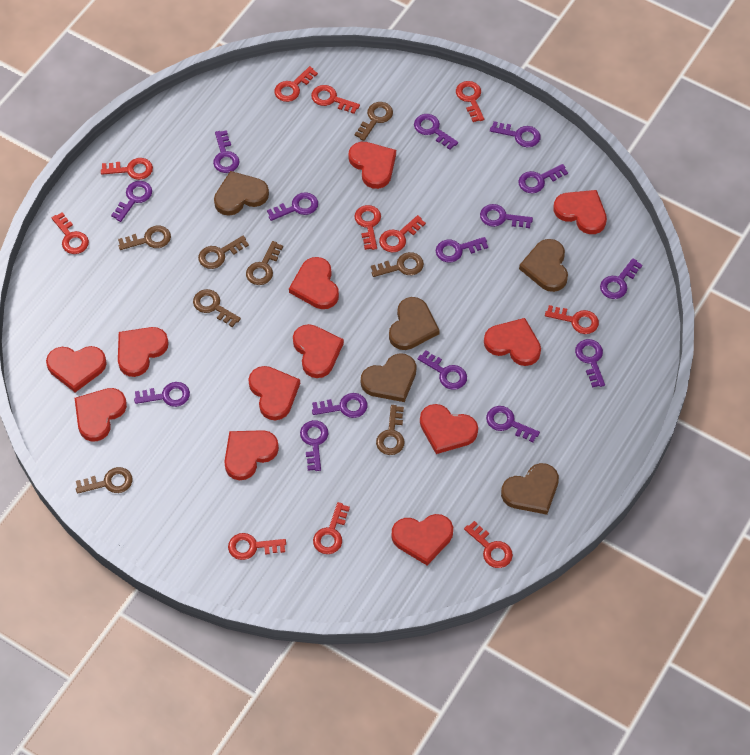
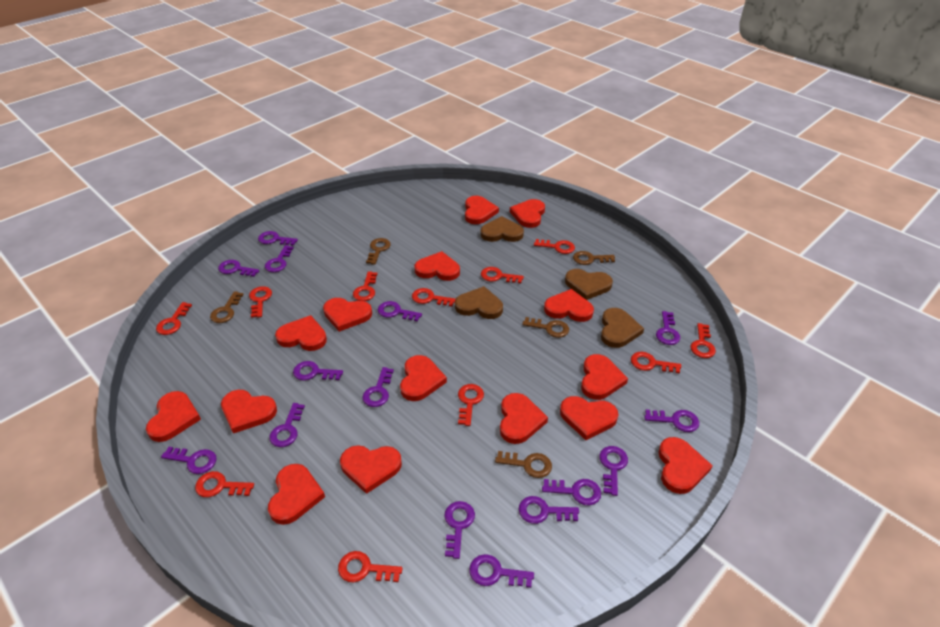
brown heart: [214,171,269,216] [361,353,417,402] [389,297,440,350] [501,463,559,515] [519,239,568,292] = 5 -> [455,286,503,319] [480,216,524,242] [565,269,613,300] [601,308,644,348] = 4
brown key: [76,467,133,494] [118,226,171,250] [193,289,241,327] [198,236,249,269] [246,241,283,285] [354,102,393,141] [371,252,424,277] [376,405,405,455] = 8 -> [210,291,244,323] [366,238,391,265] [495,451,552,478] [522,317,569,338] [573,251,615,265] = 5
red heart: [46,346,107,392] [75,388,127,442] [118,327,169,377] [224,430,279,480] [248,366,300,420] [289,257,339,309] [293,324,344,378] [348,142,396,189] [391,514,453,565] [420,404,478,454] [484,318,541,366] [554,190,607,234] = 12 -> [146,391,201,442] [221,390,277,433] [268,464,325,525] [275,315,327,351] [323,298,372,332] [340,445,402,494] [400,355,447,401] [414,251,460,281] [465,196,499,224] [500,393,548,444] [510,199,545,228] [544,289,594,322] [560,396,618,440] [581,354,628,400] [658,437,713,494] = 15

